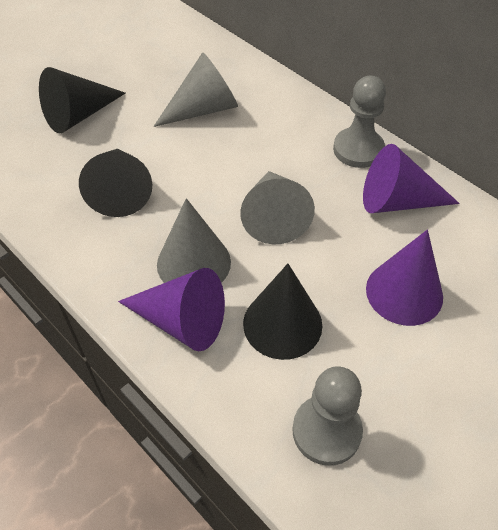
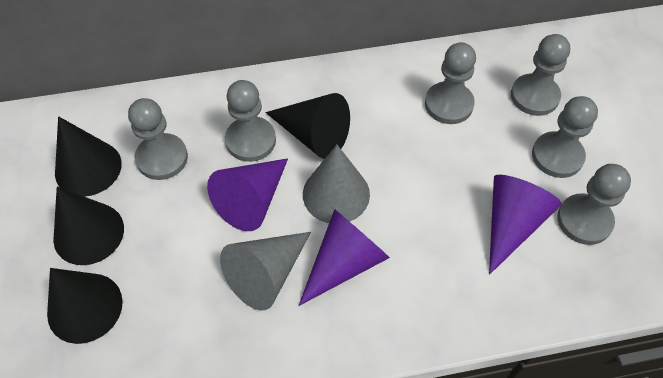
black cone: [39,67,125,133] [79,149,152,217] [243,264,322,360] = 3 -> [47,268,123,344] [53,187,124,265] [55,116,122,197] [265,93,350,159] = 4
grey cone: [153,53,238,127] [157,198,231,283] [240,171,315,245] = 3 -> [220,232,311,311] [303,145,370,223] = 2
grey pawn: [292,366,363,466] [333,76,386,168] = 2 -> [128,98,188,180] [225,80,276,162] [425,42,476,124] [511,34,570,116] [532,96,598,178] [557,164,631,245] = 6

